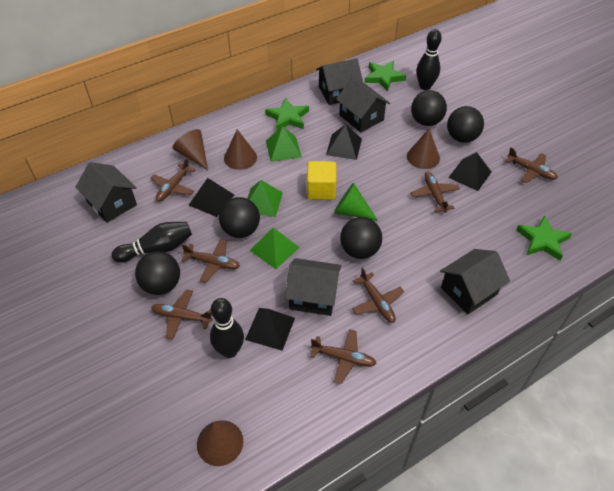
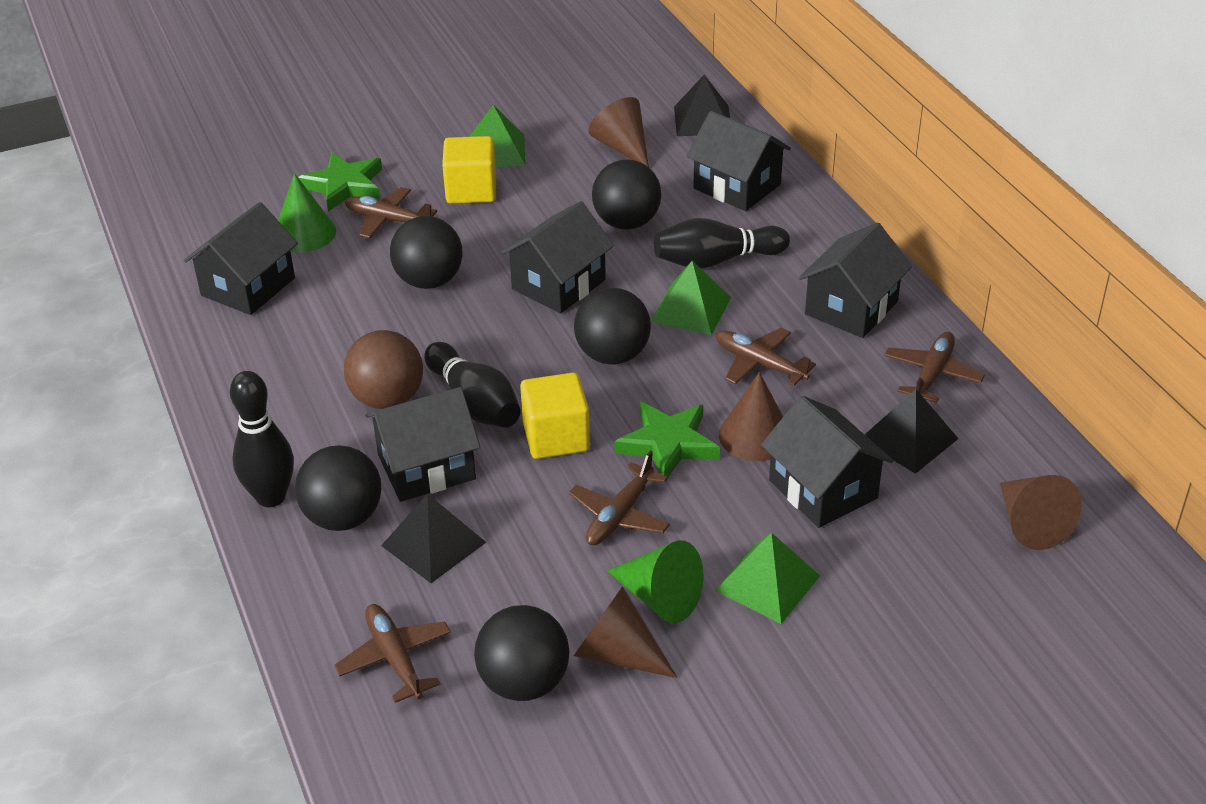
black house: [75,162,137,223] [285,258,342,316] [316,58,363,105] [336,77,390,133] [440,249,510,314] = 5 -> [184,202,298,315] [365,387,480,502] [500,201,614,314] [686,111,791,211] [761,396,893,528] [798,222,912,338] = 6
black pyramid: [189,178,234,217] [245,308,295,351] [326,124,362,160] [448,152,491,191] = 4 -> [381,494,486,583] [674,75,730,136] [865,389,958,474] = 3
brown ball: none = 0 -> [344,330,423,409] = 1
brown plane: [151,158,195,202] [151,289,213,339] [181,239,240,282] [310,329,377,384] [352,268,404,323] [411,172,460,213] [505,147,558,183] = 7 -> [334,604,451,703] [344,187,437,238] [569,450,670,545] [716,328,816,386] [884,332,985,403] = 5
green cone: [334,183,378,221] = 1 -> [278,173,336,252] [607,540,704,623] = 2
green star: [265,98,309,131] [364,61,406,91] [516,215,572,261] = 3 -> [298,152,382,212] [614,401,720,477] = 2
yellow cube: [307,161,336,200] = 1 -> [442,136,496,204] [520,373,590,459] = 2

